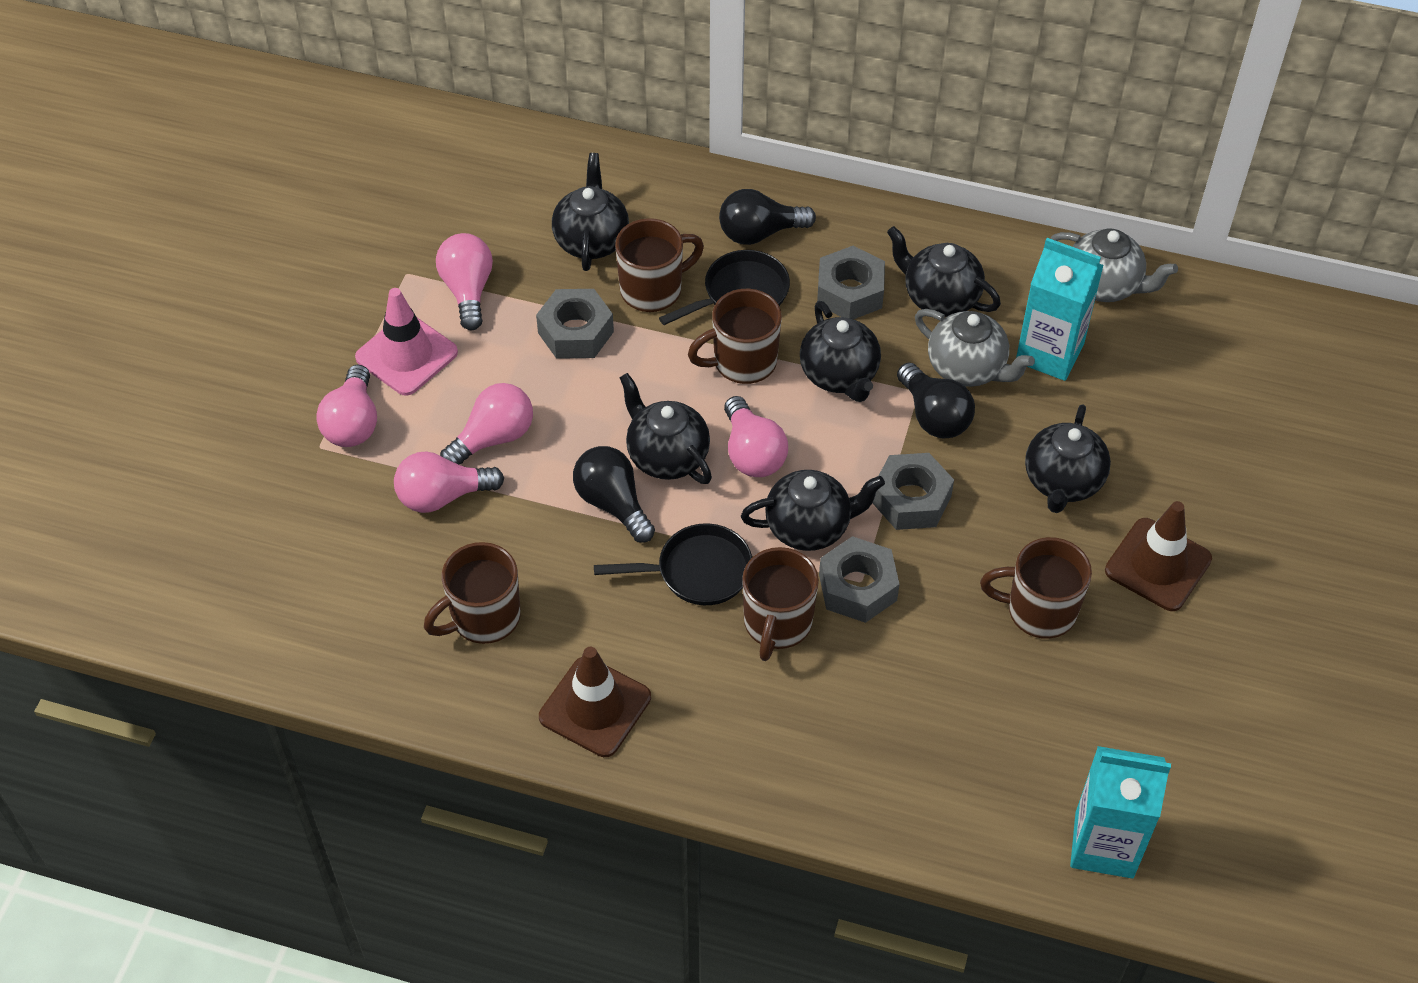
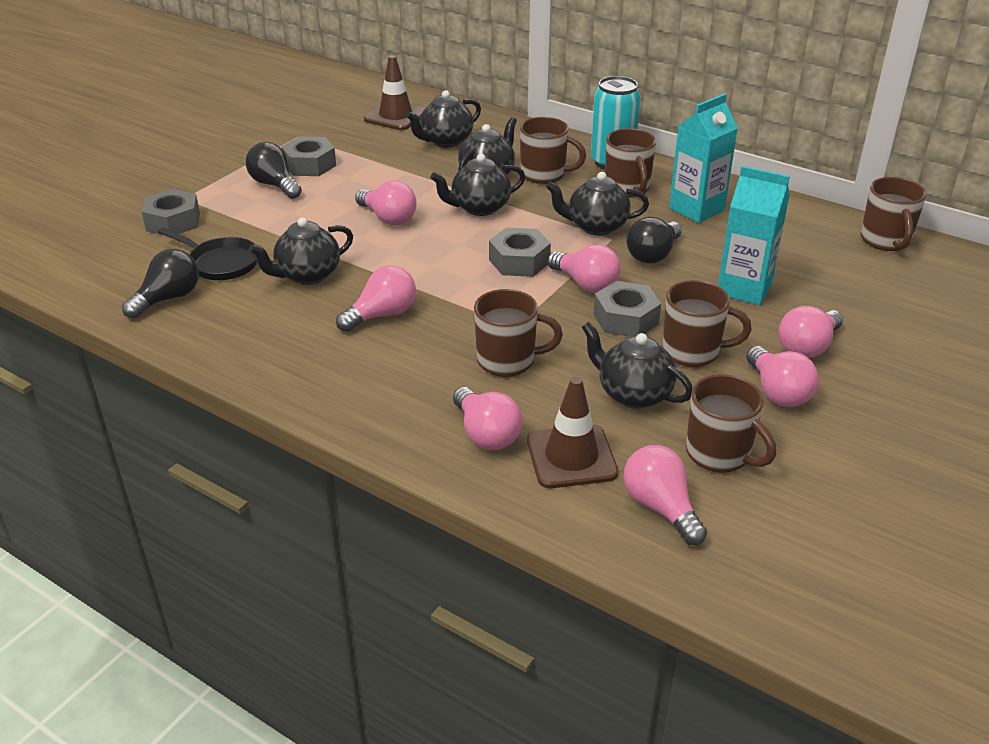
black pan: [594,523,752,605] [659,250,790,325] = 2 -> [158,227,257,280] = 1
brown mug: [424,542,521,644] [615,218,704,312] [688,289,782,384] [742,547,819,661] [980,537,1092,639] = 5 -> [474,289,563,377] [520,117,586,184] [605,129,656,197] [662,280,752,367] [686,374,776,473] [861,177,927,251] = 6
grey teapot: [915,309,1035,387] [1050,229,1178,302] = 2 -> none = 0
pink light bulb: [316,365,377,447] [394,451,504,513] [436,233,493,330] [440,383,533,465] [724,396,788,477] = 5 -> [336,266,416,332] [355,181,417,225] [453,387,522,450] [547,244,621,293] [624,445,707,545] [746,346,819,407] [779,306,843,358] = 7
pink traffic cone: [355,288,458,396] = 1 -> none = 0
turquoise can: none = 0 -> [591,76,641,170] = 1

